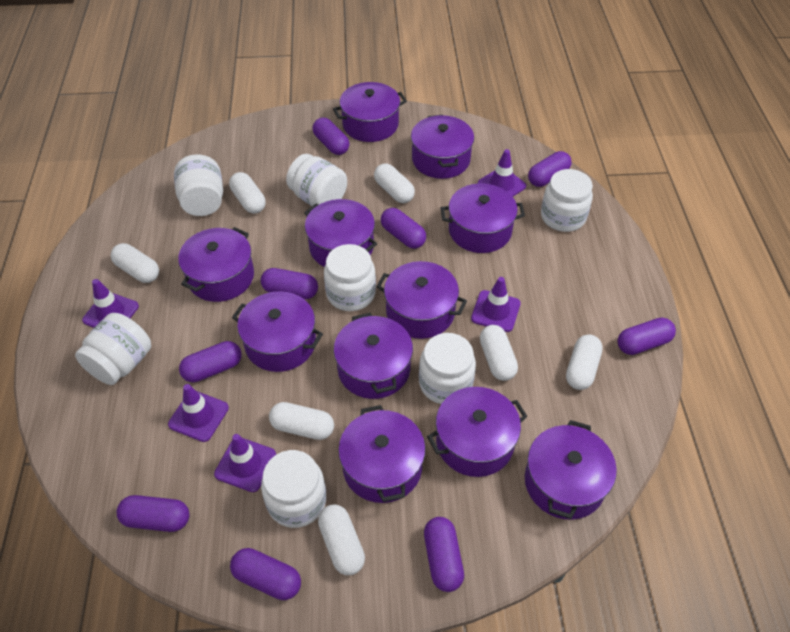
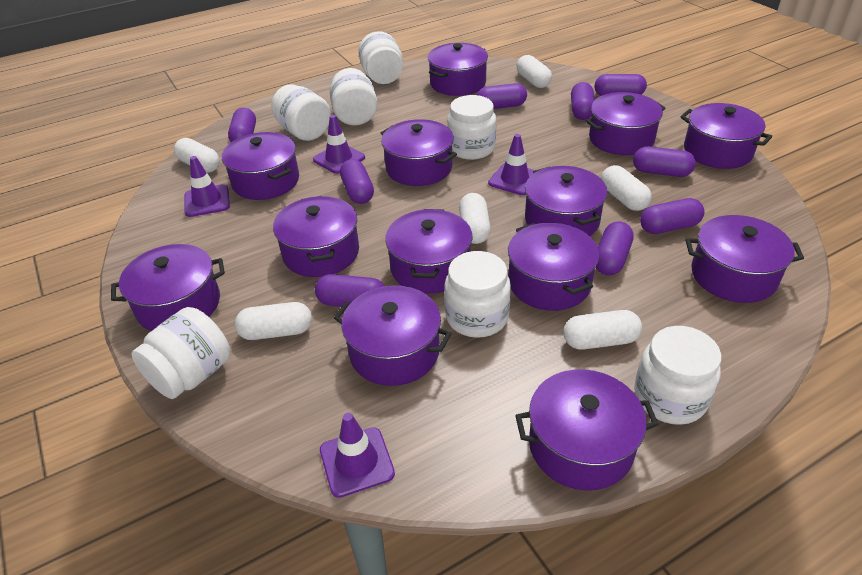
purple pot: [178,227,254,302] [232,291,323,372] [304,199,377,267] [333,82,407,142] [334,313,413,399] [338,405,425,503] [376,261,467,339] [411,115,474,179] [427,387,528,477] [440,183,525,253] [525,420,617,520] = 11 -> [111,244,225,331] [222,132,299,200] [273,196,359,277] [334,285,452,386] [381,119,457,186] [385,209,473,294] [428,43,488,96] [508,223,599,311] [515,369,658,491] [525,166,607,236] [586,92,665,155] [680,103,772,169] [686,215,804,303] = 13
purple traffic cone: [82,279,139,328] [168,384,229,442] [214,434,276,492] [471,277,521,332] [478,149,526,197] = 5 -> [185,156,230,217] [313,115,365,174] [320,413,395,498] [488,134,535,195] = 4
white capsule: [111,243,159,283] [229,172,266,214] [269,402,334,440] [318,504,365,575] [374,163,415,203] [480,325,518,381] [566,335,603,390] = 7 -> [174,138,220,173] [235,302,312,340] [459,193,491,244] [517,55,552,88] [563,310,642,350] [601,165,652,211] = 6

